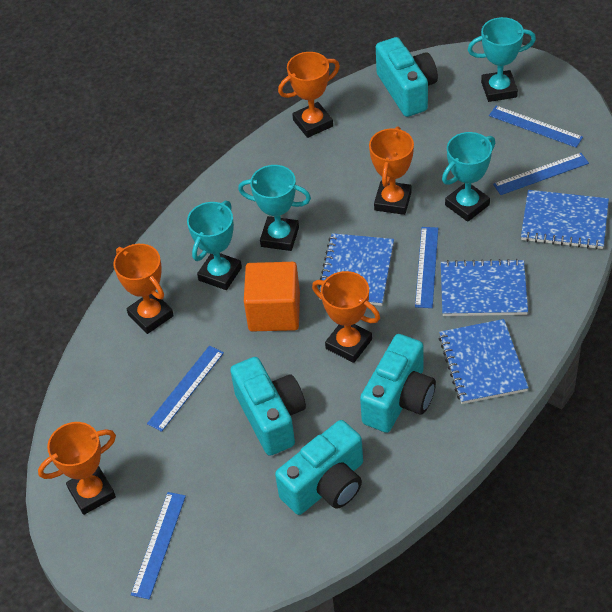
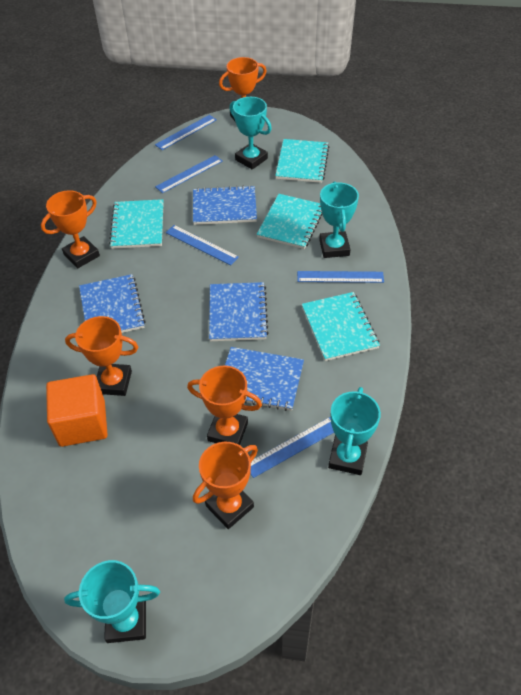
turquoise camera: [230,357,306,456] [275,420,363,515] [360,334,436,433] [376,37,438,117] = 4 -> none = 0
turquoise notebook: none = 0 -> [109,199,163,249] [257,194,323,249] [275,139,329,183] [302,292,380,361] = 4

